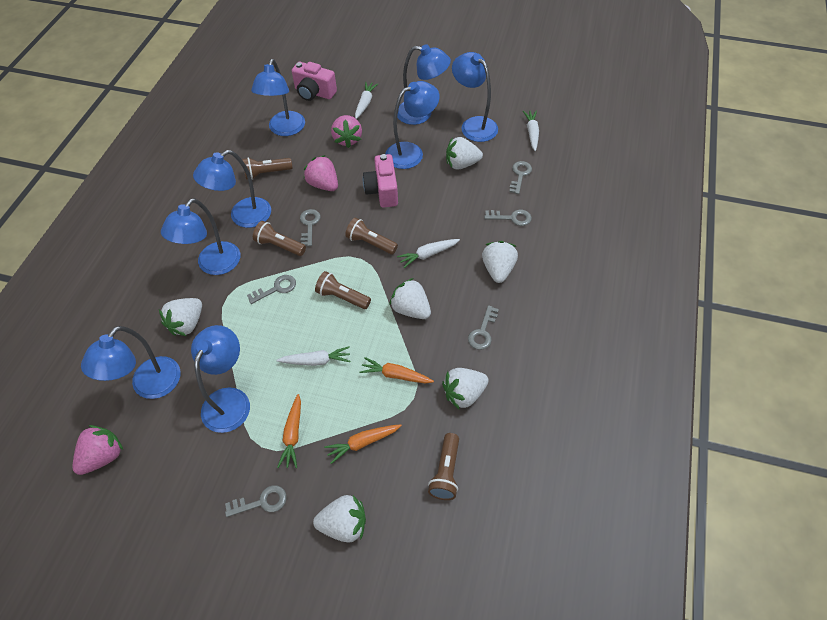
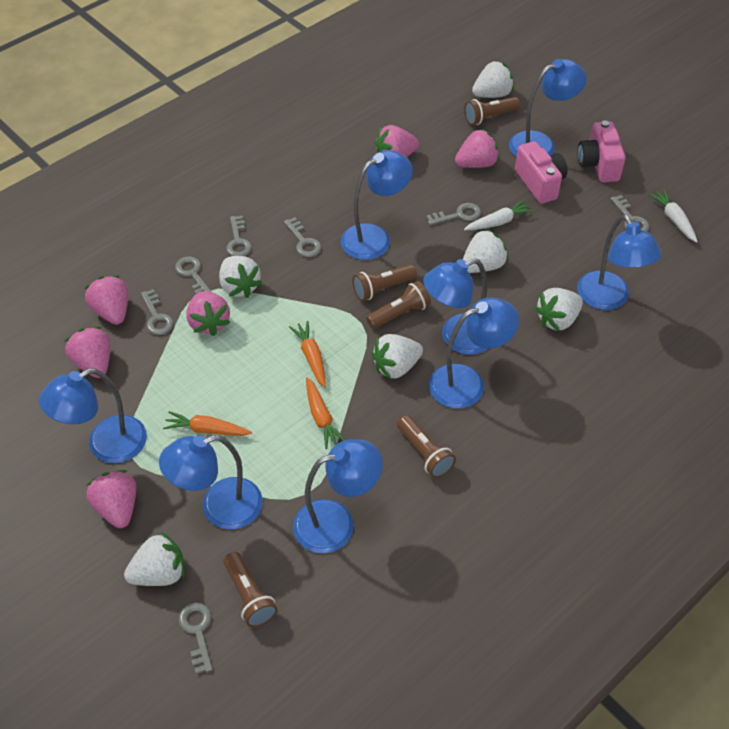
grey key: [225,485,287,517] [247,275,296,304] [300,209,321,246] [468,305,499,350] [484,210,532,226] [509,161,532,194] = 6 -> [141,289,174,335] [175,256,211,294] [178,603,213,674] [226,216,252,256] [284,217,321,257] [426,203,481,225] [610,195,650,232] = 7
pink strawberry: [72,425,123,475] [304,155,338,191] [331,115,362,148] = 3 -> [65,327,110,378] [84,275,128,325] [86,470,136,528] [186,291,230,336] [375,125,419,157] [455,129,500,168] = 6
white carrot: [276,346,351,366] [355,82,378,119] [397,239,460,268] [523,110,539,151] = 4 -> [464,200,535,230] [648,189,698,243] = 2

